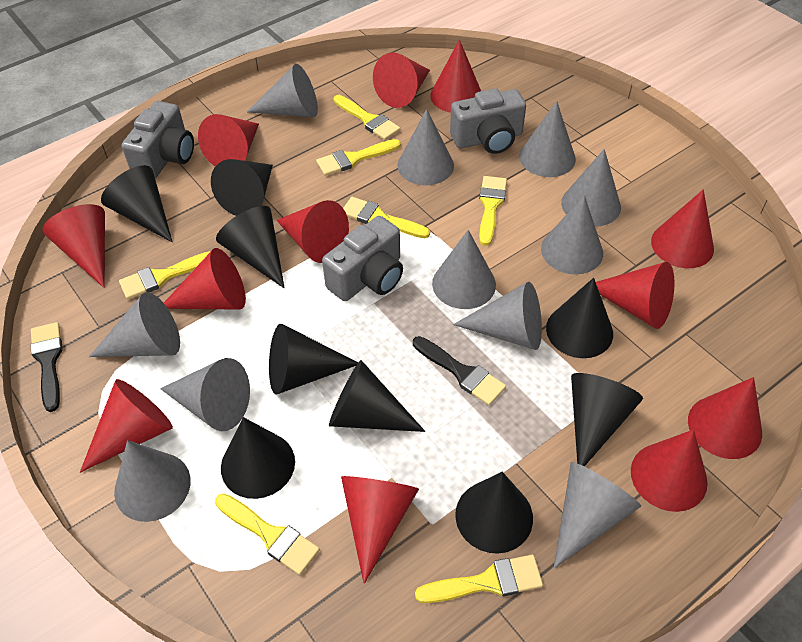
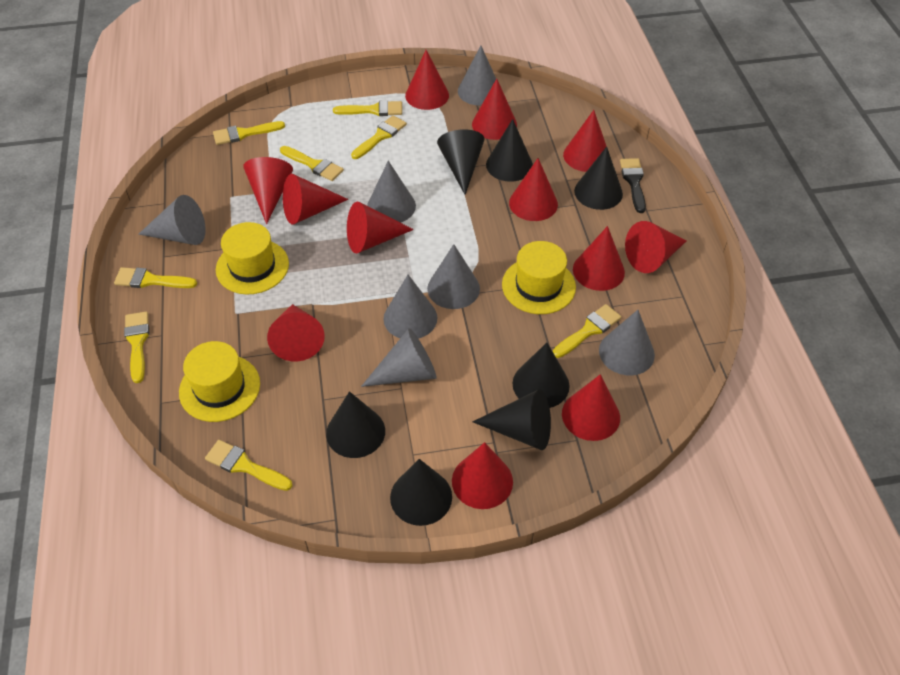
black brush: [31,322,63,412] [413,336,506,405] = 2 -> [620,158,646,213] = 1
black cone: [101,165,172,242] [211,159,273,216] [216,206,284,288] [221,417,295,499] [269,324,358,395] [329,360,426,432] [455,472,533,554] [546,278,613,358] [571,373,643,467] = 9 -> [326,391,385,458] [390,459,452,526] [437,129,485,195] [472,389,551,450] [486,119,533,182] [512,343,570,408] [574,146,623,210] = 7
grey camera: [122,101,194,179] [322,216,403,301] [450,88,526,154] = 3 -> none = 0
grey cone: [89,292,180,357] [114,440,191,522] [160,358,250,431] [247,64,318,117] [397,109,454,185] [432,230,496,309] [453,282,542,350] [519,101,576,177] [541,195,603,274] [553,462,641,569] [561,149,621,227] = 11 -> [139,195,206,245] [361,328,437,387] [367,161,416,223] [383,275,437,339] [427,244,480,309] [458,45,496,106] [599,310,655,375] = 7
yellow brush: [119,251,211,299] [215,493,320,575] [316,139,401,176] [334,95,400,140] [343,197,430,238] [415,555,543,603] [479,176,507,246] = 7 -> [114,267,197,288] [124,312,149,383] [205,440,292,491] [213,121,285,145] [280,146,344,181] [333,100,402,116] [351,115,407,159] [553,304,622,358] = 8
yellow hat: none = 0 -> [179,341,260,422] [216,222,289,294] [502,241,576,314] = 3

